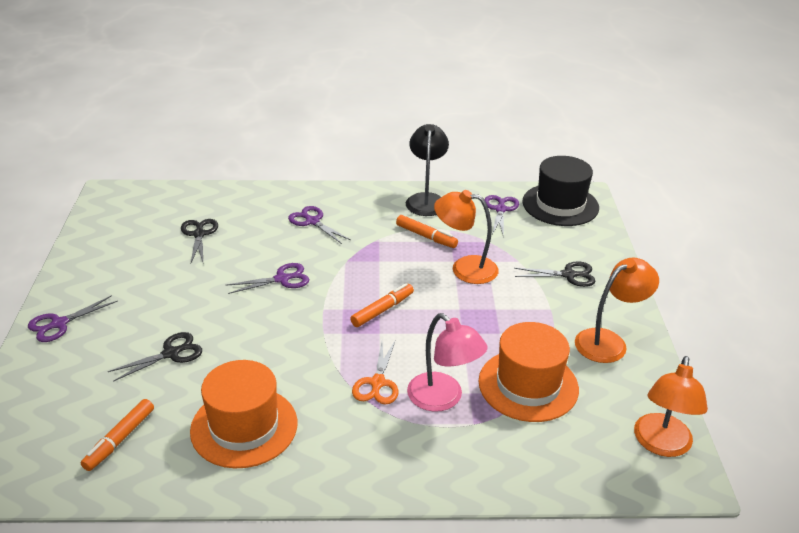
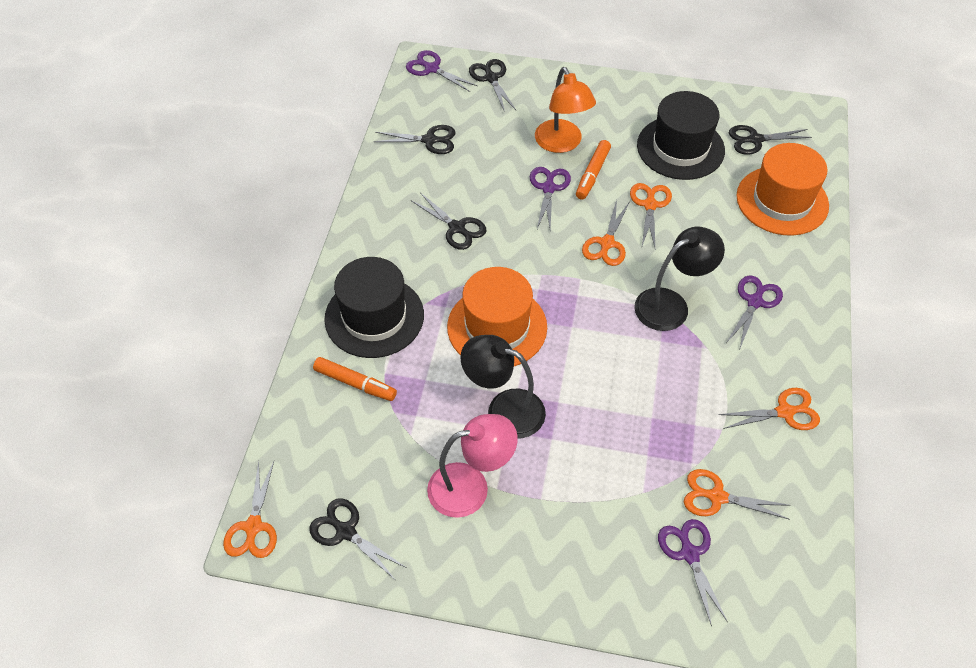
black hat: [523,156,599,226] = 1 -> [324,257,424,358] [637,91,725,180] = 2
black lamp: [406,124,449,216] = 1 -> [460,335,546,438] [634,227,725,331] = 2
black scissors: [108,332,202,382] [181,219,218,263] [514,261,595,287] = 3 -> [309,498,407,579] [374,125,455,154] [412,193,486,250] [469,59,516,112] [729,125,812,155] = 5
orange lamp: [434,190,499,284] [575,258,659,363] [634,356,708,457] = 3 -> [535,67,596,153] = 1
orange marker: [81,399,154,471] [350,283,414,327] [396,215,458,248] = 3 -> [313,357,397,401] [576,140,611,200] = 2
orange scissors: [352,341,398,405] = 1 -> [223,461,277,558] [582,200,630,266] [630,183,672,248] [684,469,791,520] [718,388,820,430] = 5

